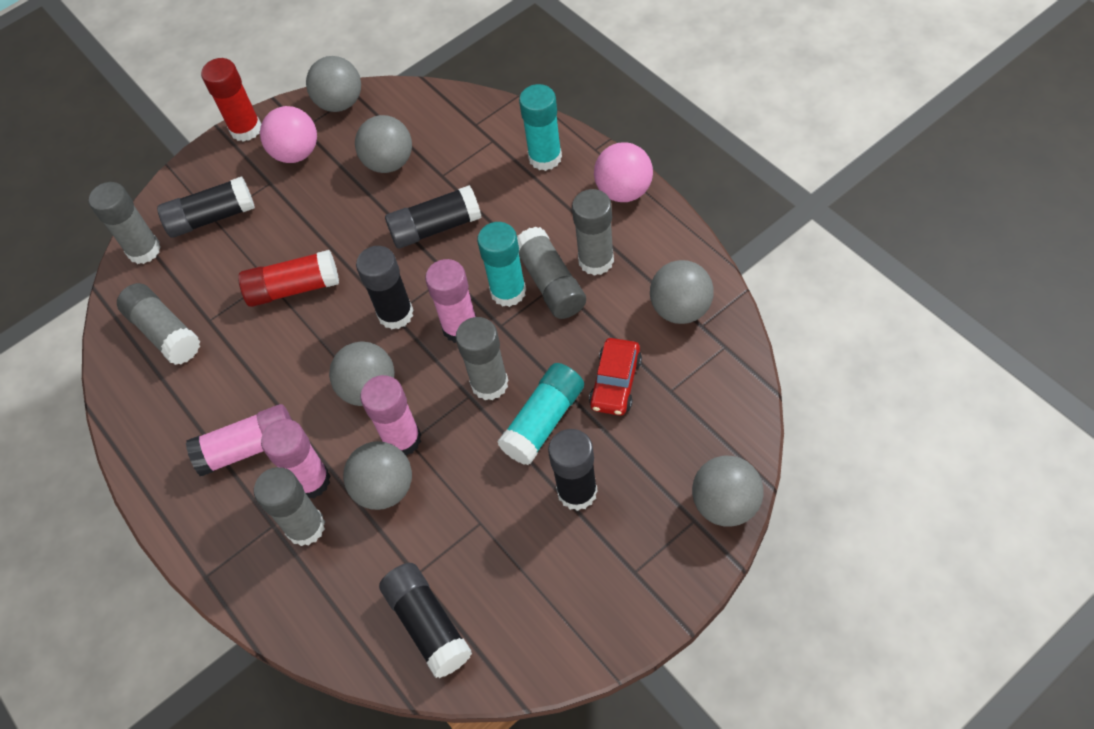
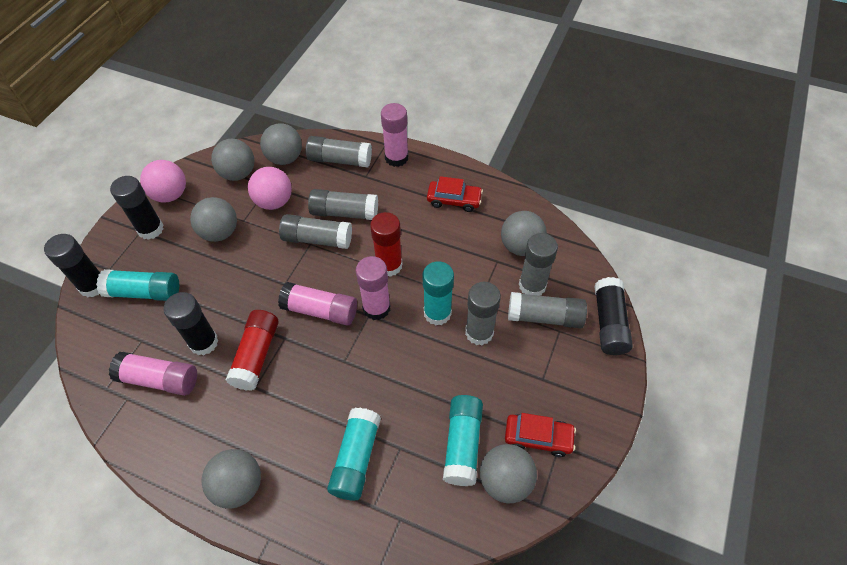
black glue stick: [157,176,255,238] [356,246,413,330] [379,563,472,678] [385,185,482,248] [548,429,597,511] = 5 -> [44,234,100,298] [110,176,163,240] [164,292,218,356] [594,277,633,355] = 4
red car: [589,338,642,416] = 1 -> [427,176,483,212] [505,413,576,457] = 2
turquoise glue stick: [477,222,526,307] [497,363,584,465] [519,84,562,171] = 3 -> [96,269,179,301] [327,408,381,501] [423,261,454,325] [443,395,483,486] = 4

